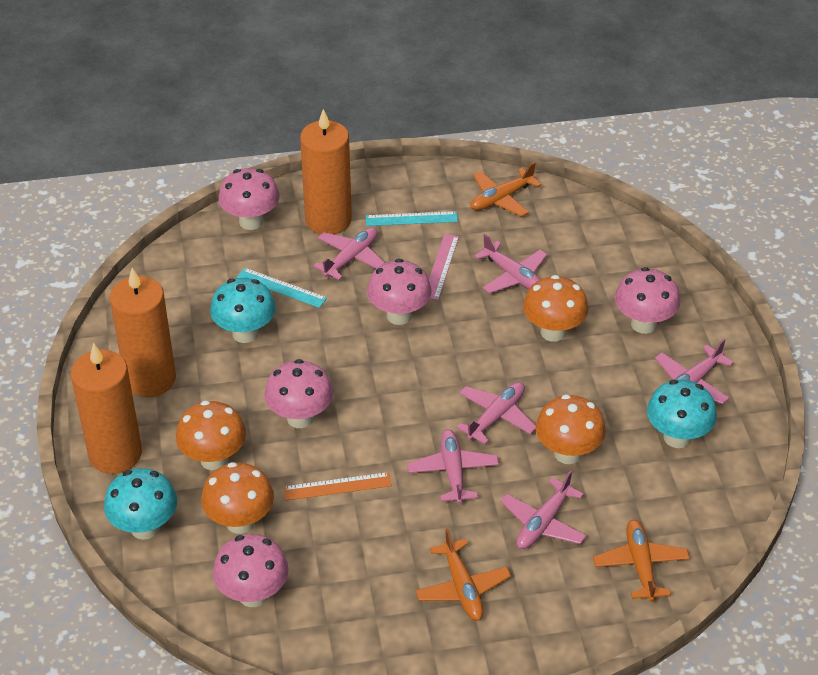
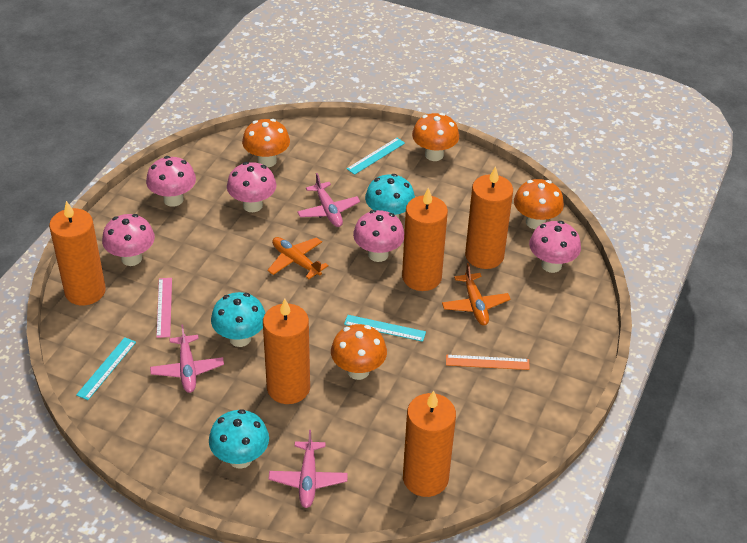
orange candle: [71,343,142,474] [110,268,176,397] [300,109,352,234] = 3 -> [49,201,106,305] [263,299,310,404] [402,188,448,291] [403,391,456,497] [465,166,513,269] = 5
orange plane: [415,528,511,621] [471,162,542,217] [593,520,690,602] = 3 -> [267,237,329,279] [442,263,511,325] = 2
pink plane: [314,227,385,280] [407,429,499,504] [456,382,536,444] [474,234,547,294] [500,471,587,549] [655,339,734,404] = 6 -> [150,324,224,393] [269,430,348,508] [297,173,360,227] = 3
turquoise ruler: [237,268,327,308] [366,211,458,226] = 2 -> [76,337,136,400] [344,315,426,342] [347,138,405,175] = 3

